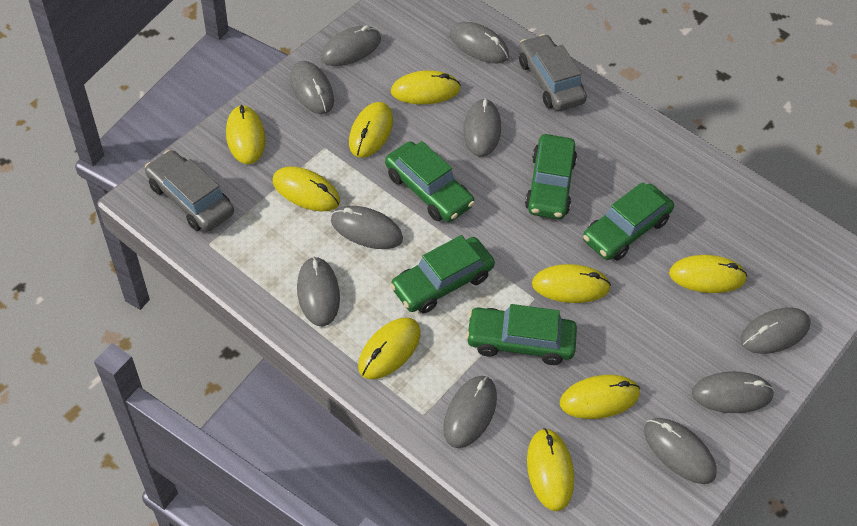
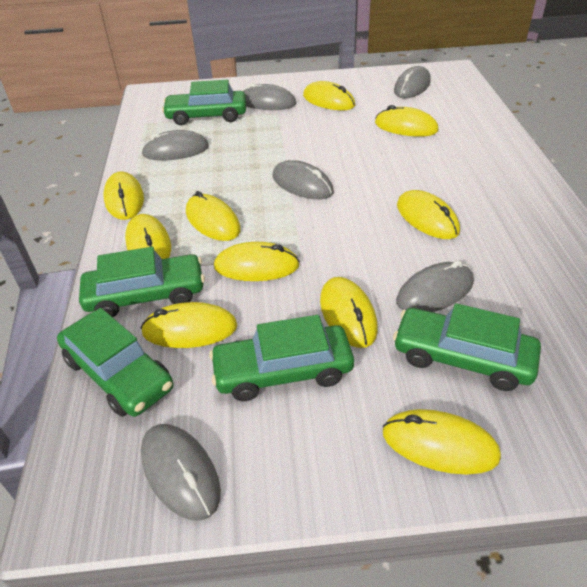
grey car: [145,150,234,232] [519,34,587,111] = 2 -> none = 0
grey mouse: [290,61,334,114] [297,256,340,326] [320,25,381,66] [331,206,403,249] [443,376,497,448] [450,22,509,64] [463,98,501,157] [644,418,717,484] [692,371,775,413] [741,307,810,354] = 10 -> [141,130,209,161] [141,424,221,521] [243,83,296,110] [272,160,334,199] [394,66,431,98] [396,260,474,312] = 6
yellow mouse: [226,105,265,164] [273,166,340,211] [349,102,393,158] [358,318,421,379] [391,70,461,104] [527,428,574,511] [532,264,611,303] [560,375,640,419] [669,255,747,293] = 9 -> [104,171,144,220] [125,214,171,259] [140,302,238,348] [186,191,241,241] [214,242,300,281] [303,81,355,110] [320,277,378,348] [375,105,439,137] [383,409,501,474] [397,190,460,239] = 10

